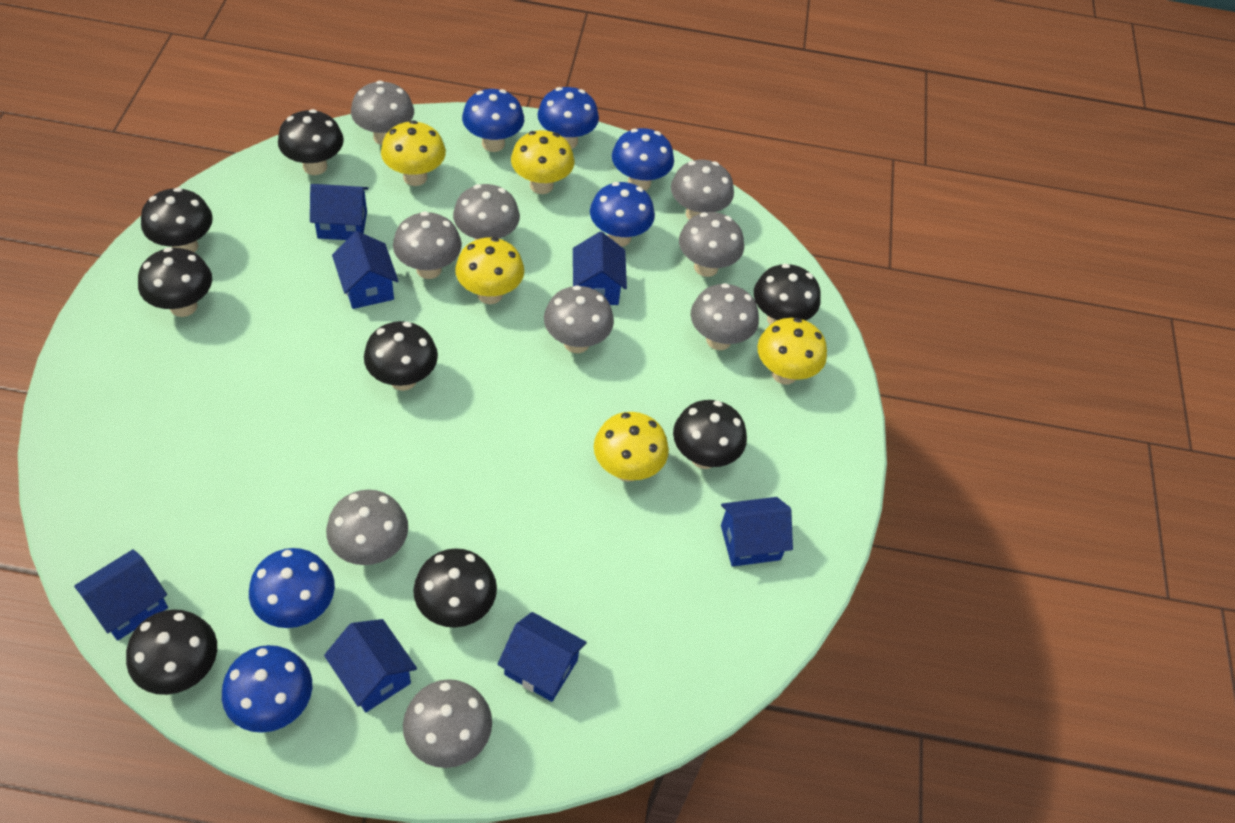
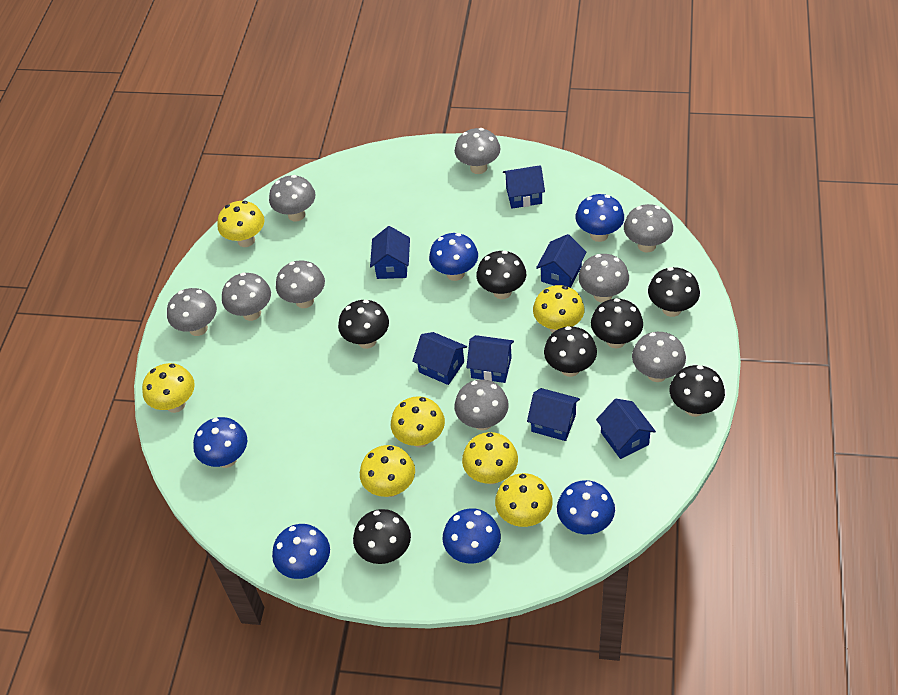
black mushroom: [126,609,217,695] [138,247,212,317] [141,188,213,252] [278,109,344,175] [364,321,438,391] [413,548,497,628] [673,400,747,469] [754,264,821,325] = 8 -> [338,300,389,349] [353,509,411,564] [476,251,526,299] [544,326,597,377] [591,298,643,349] [648,267,700,317] [670,365,725,417] = 7
yellow mushroom: [381,120,446,186] [455,237,524,304] [511,130,574,194] [594,412,669,482] [758,318,827,384] = 5 -> [142,363,195,413] [217,201,264,247] [360,445,415,497] [391,396,445,448] [462,432,518,484] [495,473,553,527] [533,285,584,333] = 7

